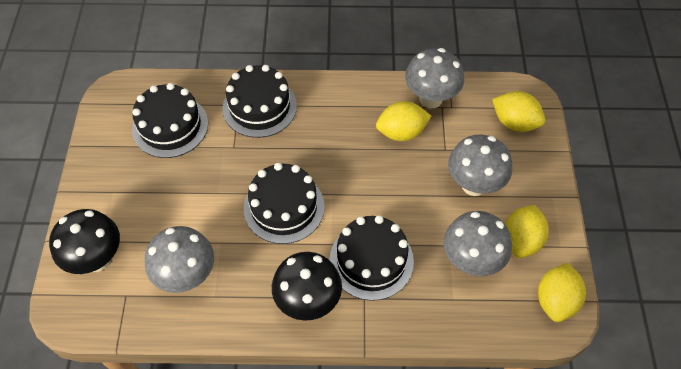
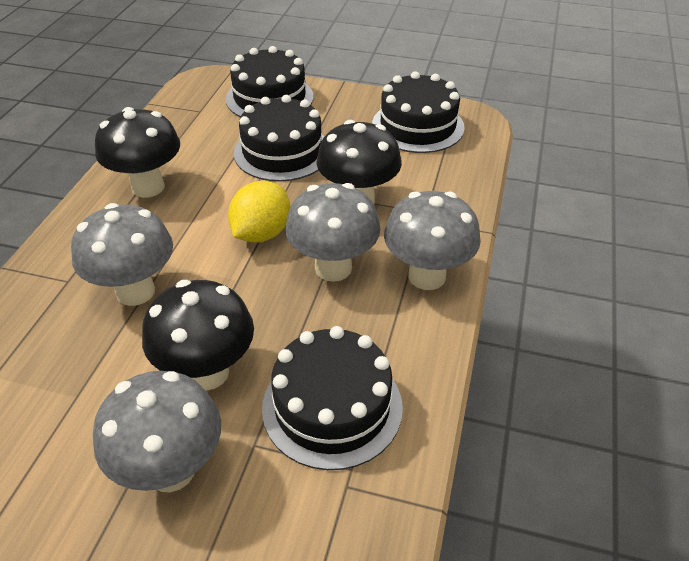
black mushroom: [49,209,120,274] [272,252,342,321] = 2 -> [95,107,180,198] [142,280,254,391] [316,120,402,204] = 3
yellow lemon: [376,101,431,141] [492,91,545,132] [505,205,549,258] [538,263,586,322] = 4 -> [228,181,290,242] = 1

